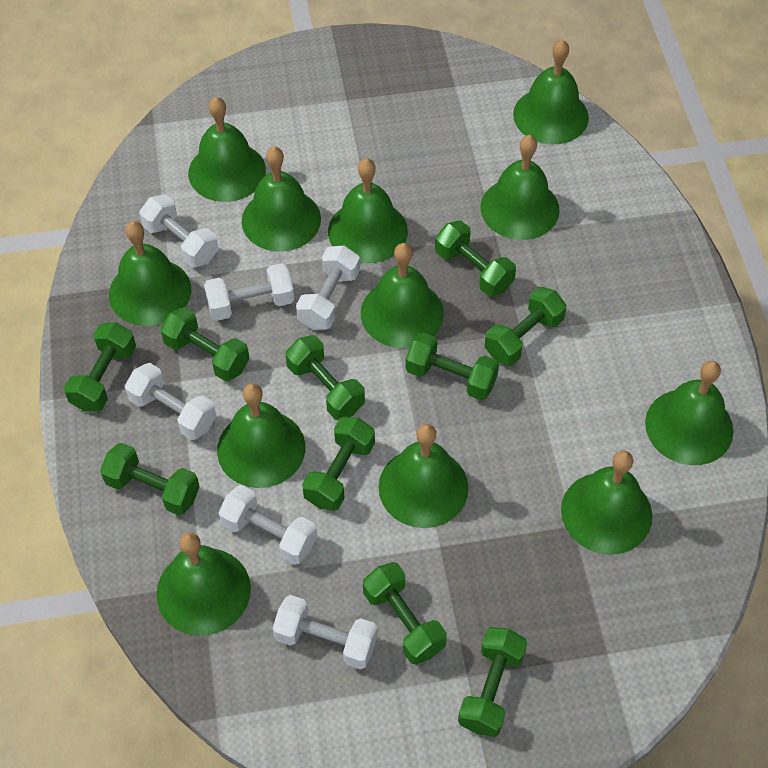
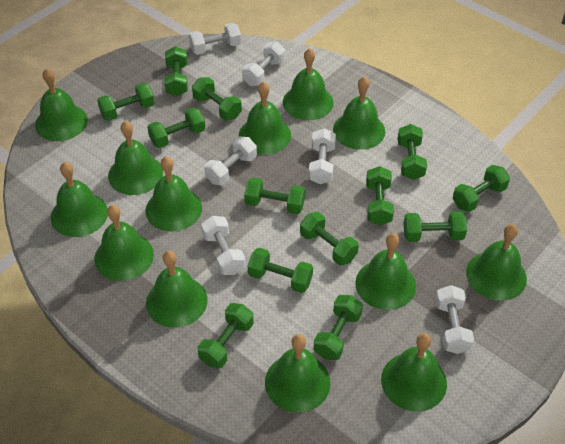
green bell: [109,221,191,326] [156,532,251,636] [188,97,266,202] [217,383,305,488] [242,147,321,252] [328,158,408,263] [361,243,444,348] [378,424,469,528] [480,135,560,240] [513,39,589,144] [561,450,652,555] [645,361,733,465] = 12 -> [35,68,88,141] [51,162,108,237] [94,205,154,281] [108,121,163,195] [145,156,202,231] [146,251,208,328] [239,81,291,155] [265,334,330,413] [283,48,334,120] [333,77,385,150] [355,233,416,310] [381,333,447,412] [466,224,527,301] = 13
green dumbbell: [64,322,136,412] [100,443,200,515] [160,307,250,382] [286,335,365,420] [302,417,375,511] [363,562,447,665] [406,333,499,400] [435,221,516,297] [458,627,527,737] [484,287,567,366] = 10 -> [97,83,155,121] [147,107,205,148] [165,46,188,96] [192,77,242,121] [197,303,254,368] [244,178,305,214] [248,248,313,293] [300,212,359,265] [314,295,363,360] [366,166,394,225] [398,124,427,180] [404,211,467,242] [452,165,510,212] = 13

